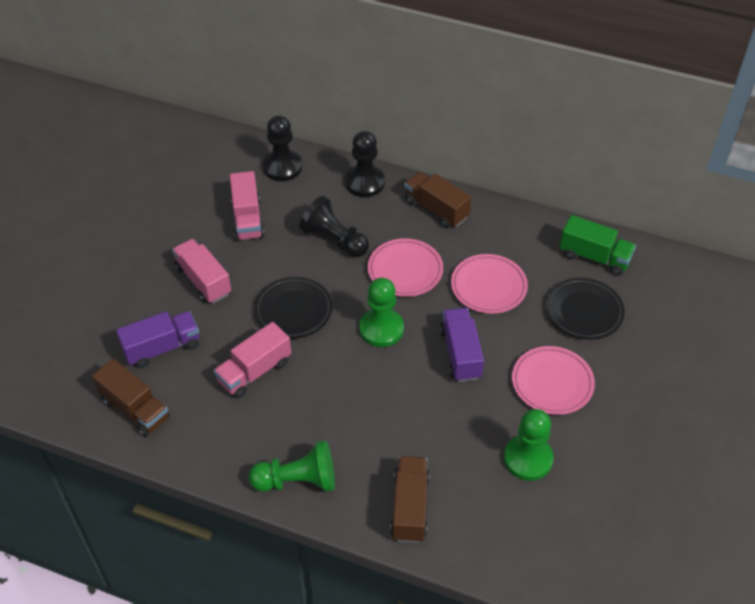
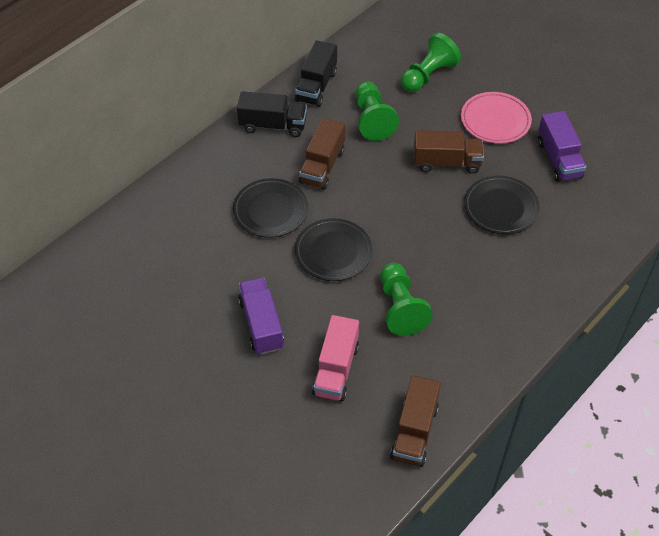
black pawn: [263,115,302,181] [299,196,369,257] [345,131,385,197] = 3 -> none = 0
black plate: [254,277,332,339] [546,278,625,340] = 2 -> [233,178,308,238] [295,218,372,281] [464,175,540,234] = 3
black truck: none = 0 -> [237,91,307,137] [295,40,337,107] = 2
green truck: [559,215,636,276] = 1 -> none = 0
pink plate: [368,238,443,297] [451,254,528,314] [512,346,595,415] = 3 -> [461,92,532,144] = 1
pink truck: [172,239,231,304] [214,322,291,398] [230,171,264,241] = 3 -> [312,315,359,401] = 1

